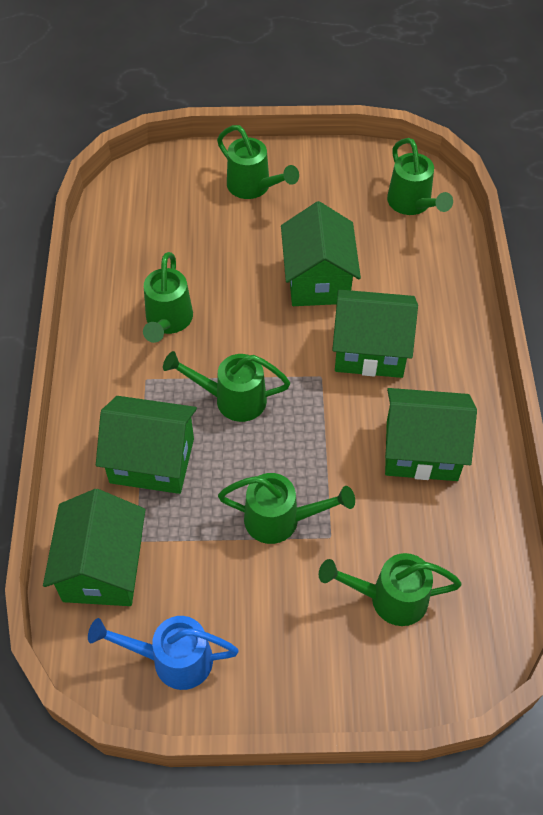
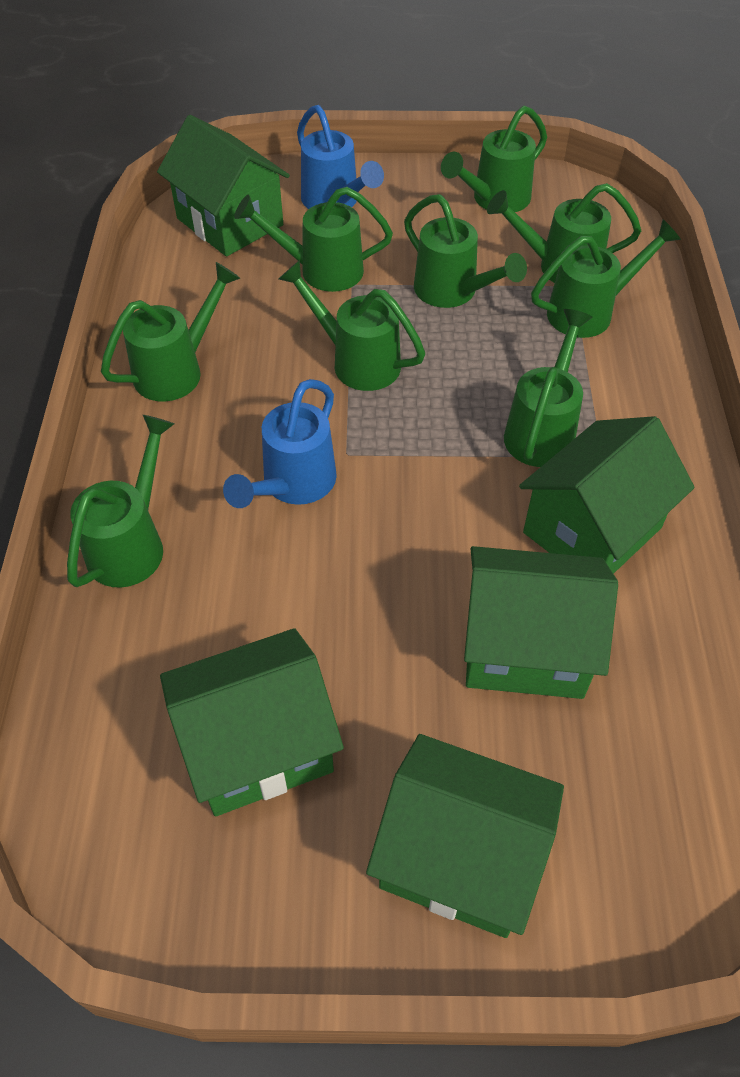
blue watering can: [88,616,239,690] = 1 -> [223,379,337,508] [297,105,384,209] = 2
green watering can: [143,252,193,343] [163,351,290,422] [217,125,299,199] [218,473,355,544] [319,553,462,626] [387,138,453,215] = 6 -> [67,415,174,588] [101,262,240,401] [234,187,393,292] [279,260,425,391] [404,194,527,308] [441,106,547,214] [487,183,641,283] [504,309,592,467] [531,219,681,338] = 9

